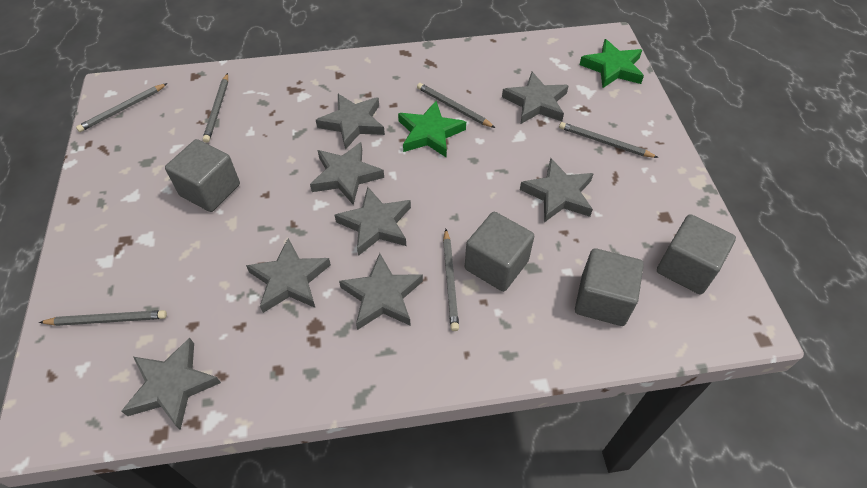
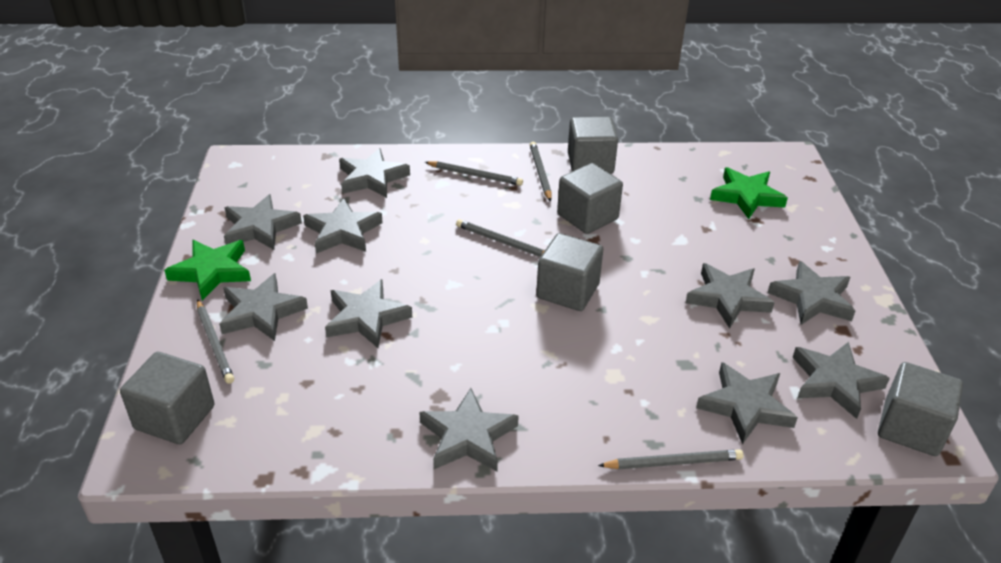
grey cube: [165,139,240,212] [465,212,534,292] [575,248,644,326] [657,214,736,295] = 4 -> [120,352,215,444] [536,233,603,311] [557,163,623,234] [568,117,618,174] [878,362,963,456] = 5
grey pencil: [39,310,167,326] [76,83,168,132] [203,73,228,143] [417,83,495,128] [443,229,459,331] [559,122,659,158] = 6 -> [197,299,234,384] [425,161,523,186] [456,219,545,257] [530,142,552,202] [598,449,744,469] = 5
grey star: [122,338,221,430] [246,238,331,313] [310,142,384,205] [316,94,385,150] [335,187,411,256] [339,253,423,330] [502,72,569,124] [520,158,594,223] = 8 -> [219,273,308,341] [224,194,302,250] [303,198,383,253] [325,279,413,348] [339,148,410,198] [419,388,519,471] [686,263,775,329] [696,362,798,445] [768,261,855,325] [792,342,890,419] = 10

